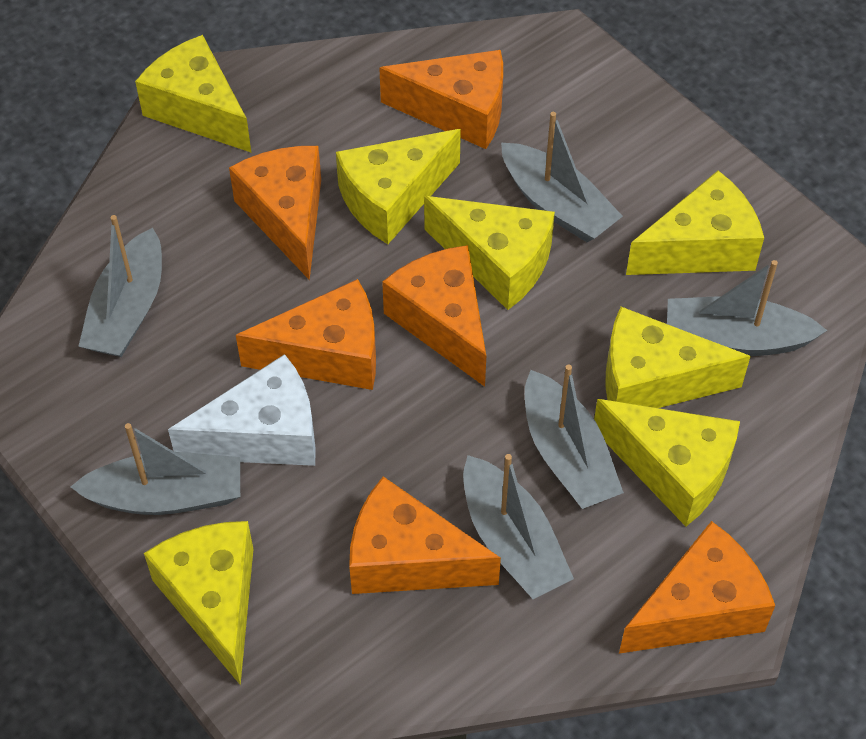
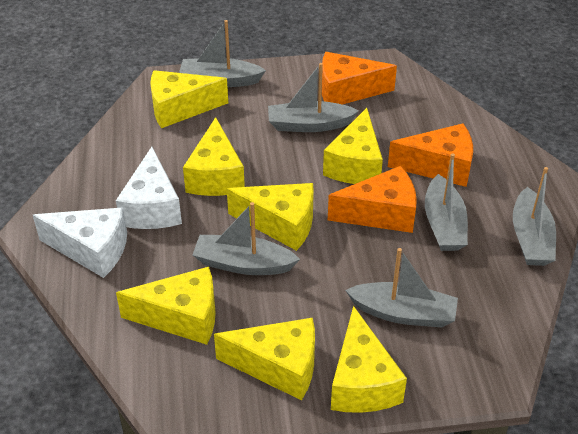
orange cheese: [229,146,321,280] [236,279,376,390] [349,476,501,594] [379,50,503,149] [382,245,486,387] [619,521,775,654] = 6 -> [322,52,397,104] [328,166,417,233] [388,123,473,187] = 3
white cheese: [168,354,316,466] = 1 -> [33,207,127,278] [116,147,182,229] = 2

